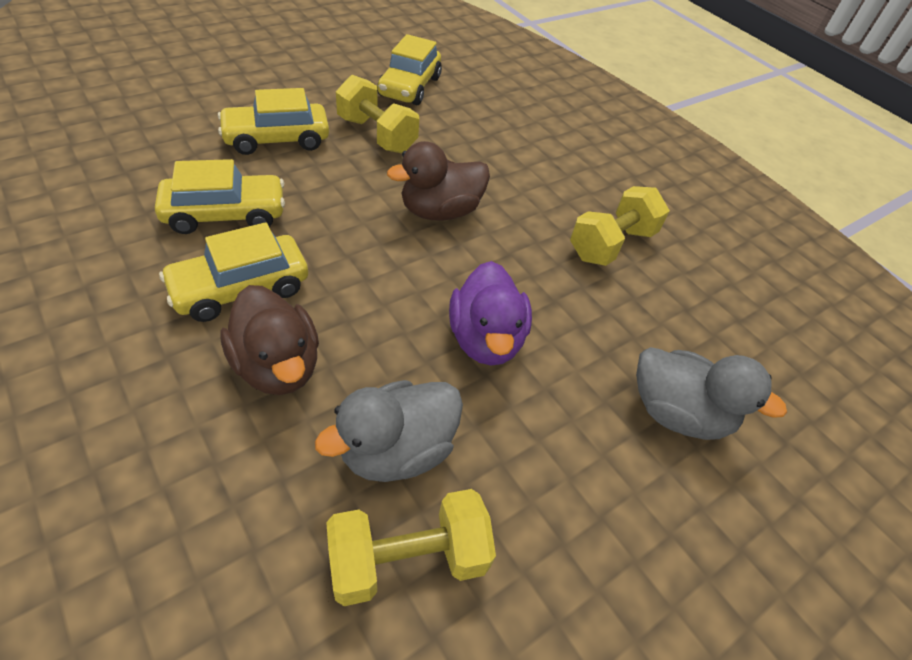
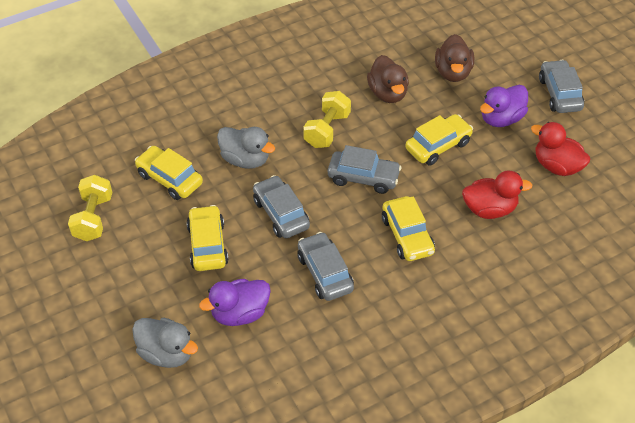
grey car: none = 0 -> [253,175,310,238] [297,232,354,301] [328,145,401,194] [539,60,584,113] = 4
purple duck: [449,261,532,366] = 1 -> [199,279,271,326] [480,85,528,127] = 2
red duck: none = 0 -> [462,171,532,219] [531,122,590,176] = 2
yellow dumbbell: [326,489,496,606] [336,75,419,153] [570,186,670,266] = 3 -> [68,175,112,241] [303,91,351,148] = 2

